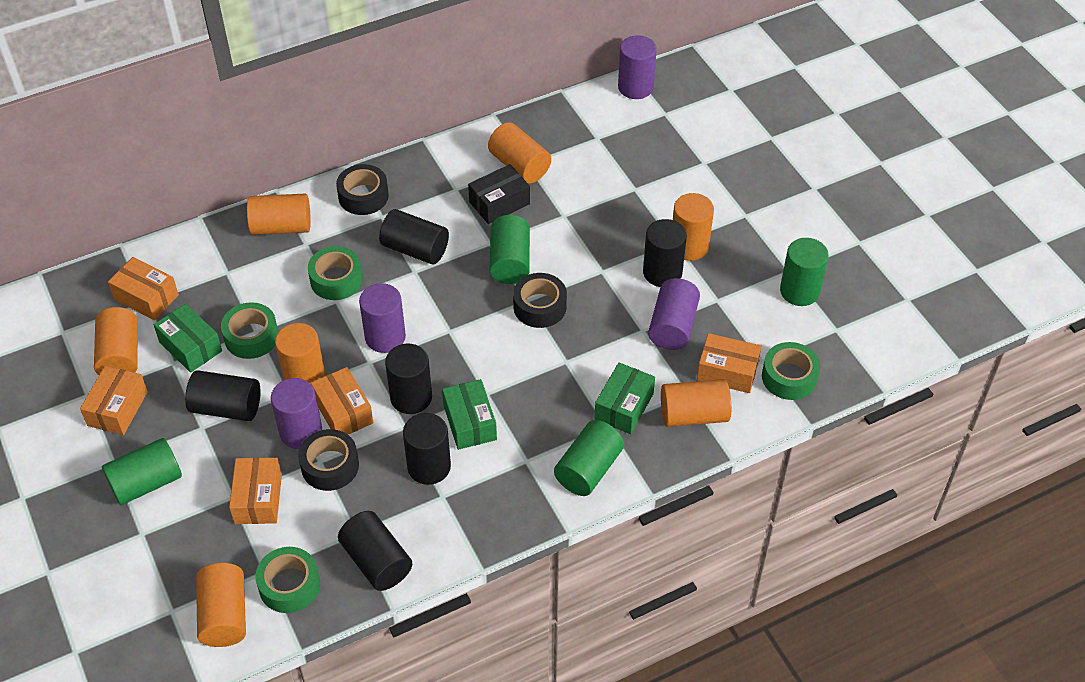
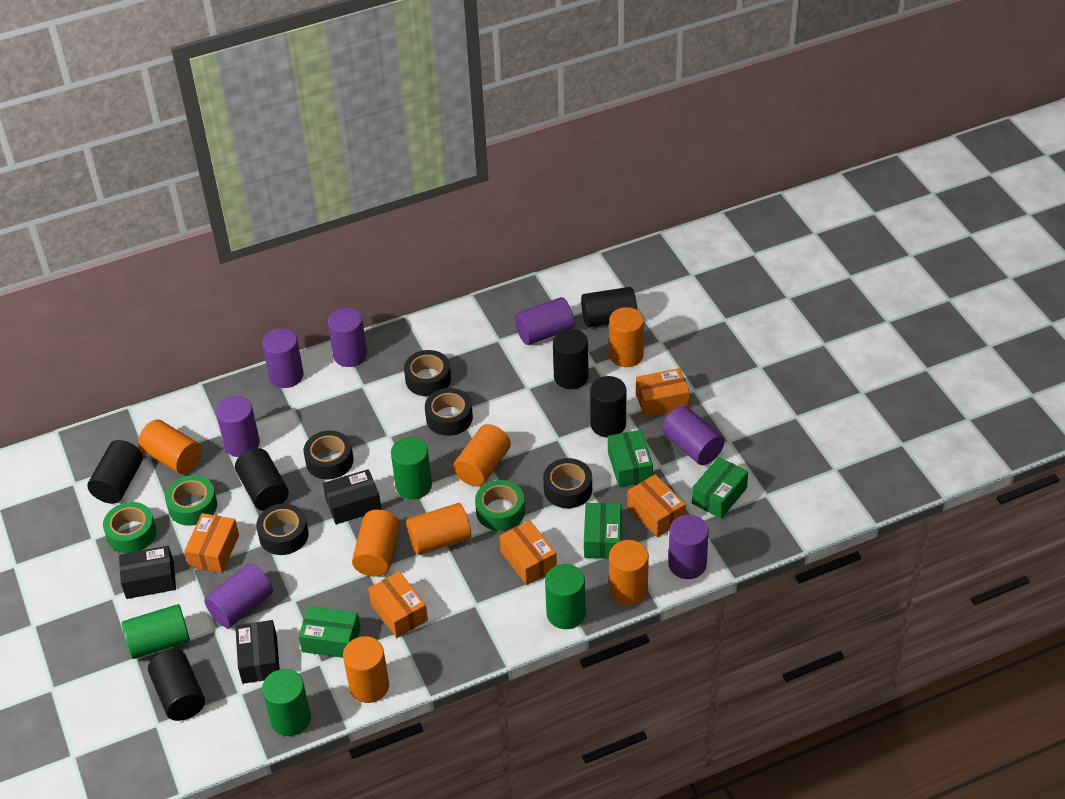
black box: [468,164,530,224] = 1 -> [119,546,176,599] [235,620,280,684] [323,469,382,524] = 3
black tape: [298,429,359,491] [336,164,389,215] [513,273,567,328] = 3 -> [256,504,309,555] [304,431,354,480] [404,350,451,396] [425,388,473,436] [543,458,592,508] = 5
green box: [154,304,222,373] [442,379,497,450] [594,363,655,434] = 3 -> [298,606,361,658] [584,503,621,559] [608,430,653,487] [692,457,748,519] = 4
green tape: [221,302,278,359] [256,547,320,613] [308,246,363,300] [762,342,820,400] = 4 -> [103,502,156,553] [165,475,217,526] [475,480,525,531] = 3
purple cylinder: [271,378,322,449] [359,283,406,353] [618,35,657,99] [648,278,700,350] = 4 -> [204,563,273,628] [216,396,260,457] [262,328,304,388] [328,308,367,367] [515,297,574,345] [662,406,724,465] [668,515,709,579] = 7

